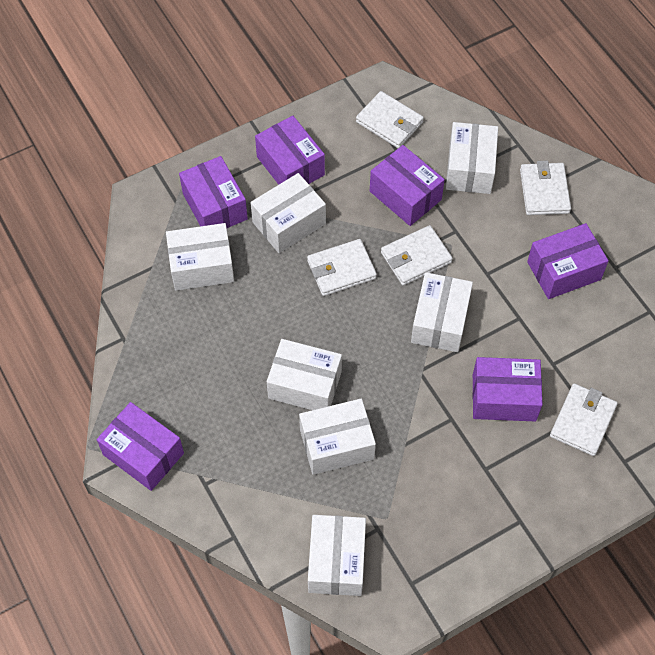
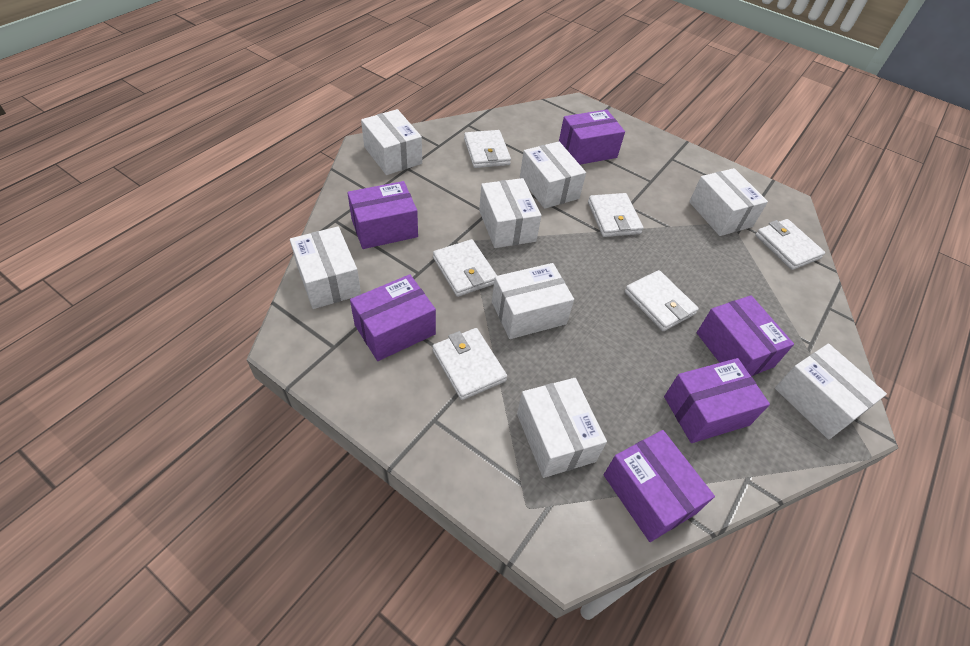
white box: [166,223,234,291] [250,173,326,253] [267,339,342,410] [299,399,376,475] [308,515,366,596] [411,272,473,352] [446,122,498,194] = 7 -> [290,226,361,309] [361,109,422,175] [479,178,541,248] [492,263,574,339] [517,378,607,478] [520,141,586,209] [689,168,768,236] [775,344,887,440] = 8
white wallet: [307,239,377,296] [356,91,424,148] [381,225,453,286] [520,161,571,215] [550,383,618,456] = 5 -> [433,239,497,297] [433,328,507,400] [464,130,511,168] [588,193,643,237] [624,270,699,331] [755,219,825,270] = 6

